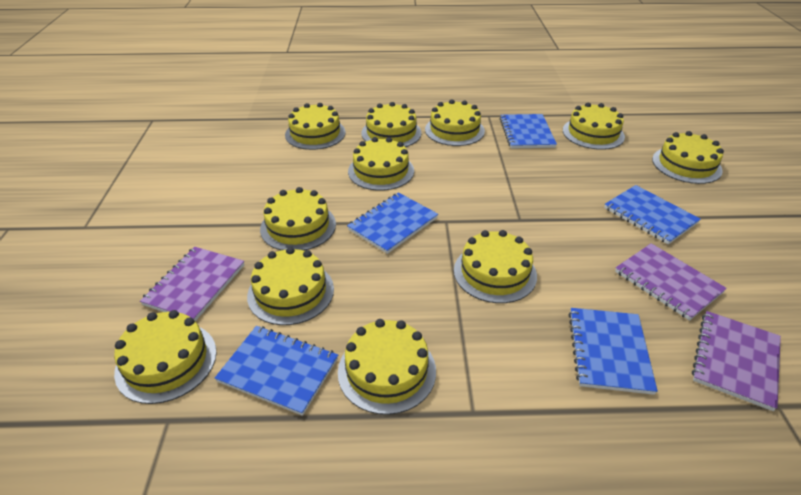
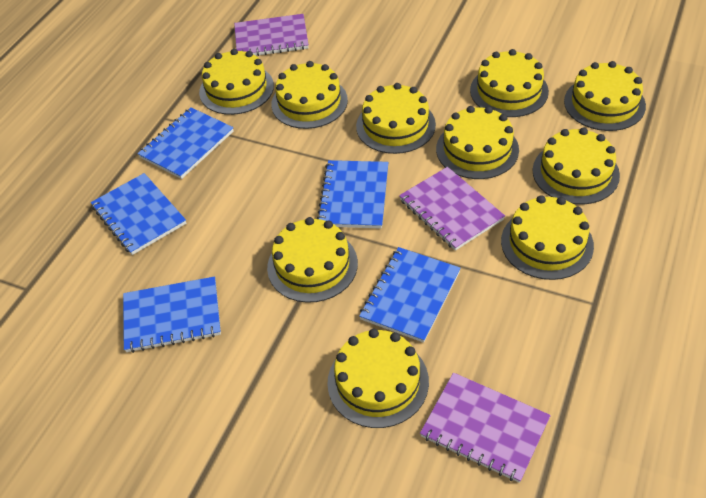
yellow cake: [114,310,217,404] [247,247,334,325] [260,187,336,251] [285,103,346,150] [338,319,436,415] [348,137,414,191] [361,102,421,147] [425,99,485,146] [454,230,537,303] [563,103,625,150] [652,131,724,184] = 11 -> [199,49,274,115] [267,217,358,303] [271,61,348,129] [327,329,429,428] [356,83,436,154] [436,106,519,179] [470,49,549,117] [501,195,594,280] [533,128,620,204] [564,61,646,131] = 10

